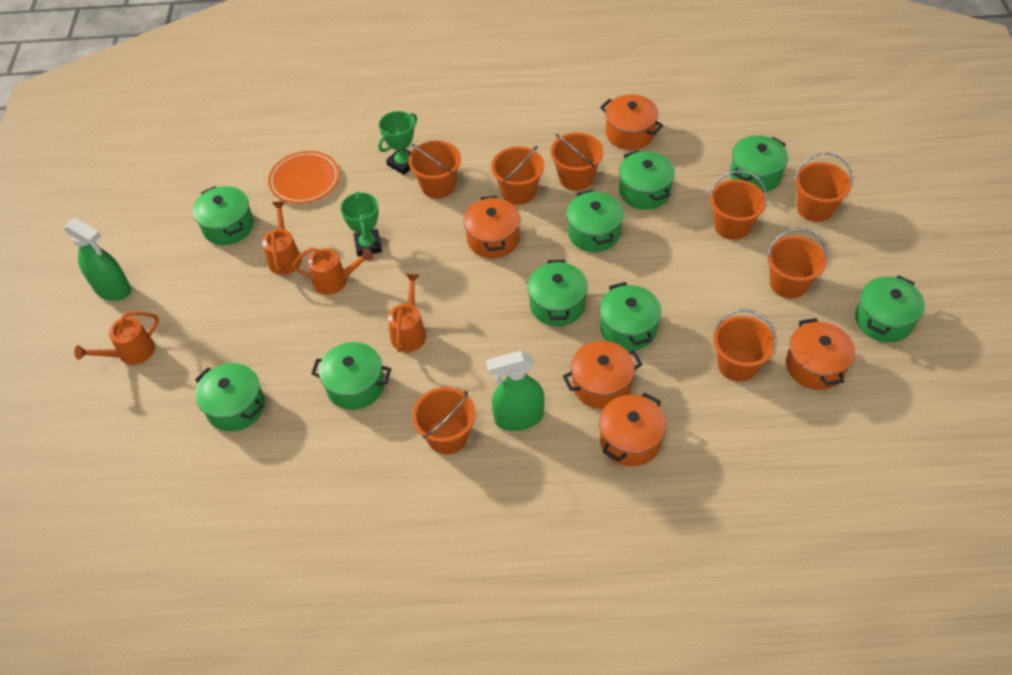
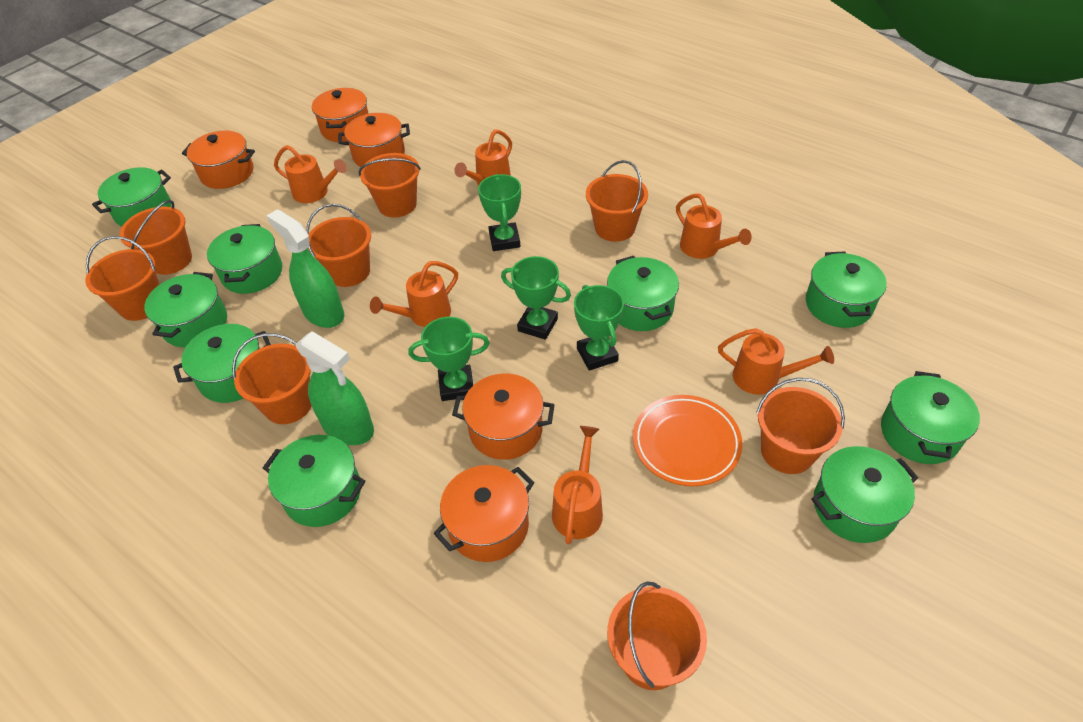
green trophy: [340,191,382,257] [378,111,417,175] = 2 -> [409,317,489,401] [478,174,521,251] [501,256,571,340] [574,285,624,371] = 4
orange watering can: [74,311,159,365] [262,201,302,275] [292,247,374,295] [388,274,426,352] = 4 -> [274,145,347,203] [370,261,458,327] [454,129,512,186] [552,426,603,544] [676,194,752,259] [718,328,834,395] = 6

